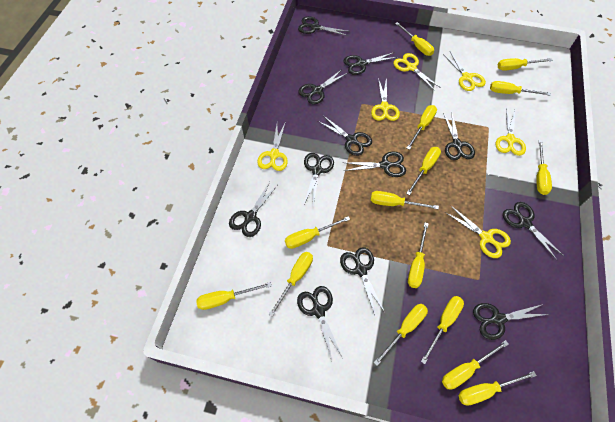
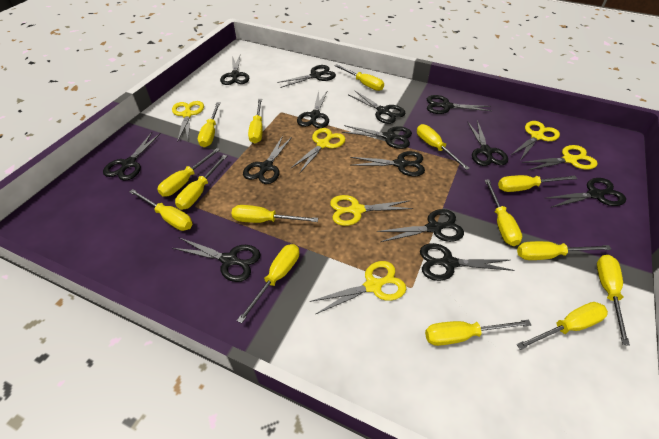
black scissors: [229,182,277,237] [297,286,343,360] [298,16,350,36] [298,70,348,104] [303,153,334,206] [318,116,372,156] [340,247,385,315] [343,53,397,75] [343,152,406,177] [443,113,475,160] [473,303,549,340] [503,202,564,261] = 12 -> [103,132,161,180] [172,238,260,282] [220,55,249,85] [243,136,292,184] [277,65,336,88] [297,90,329,128] [342,125,412,149] [349,90,405,124] [350,151,425,176] [376,209,464,242] [420,243,515,281] [427,95,491,114] [467,120,508,166] [544,178,626,208] = 14

